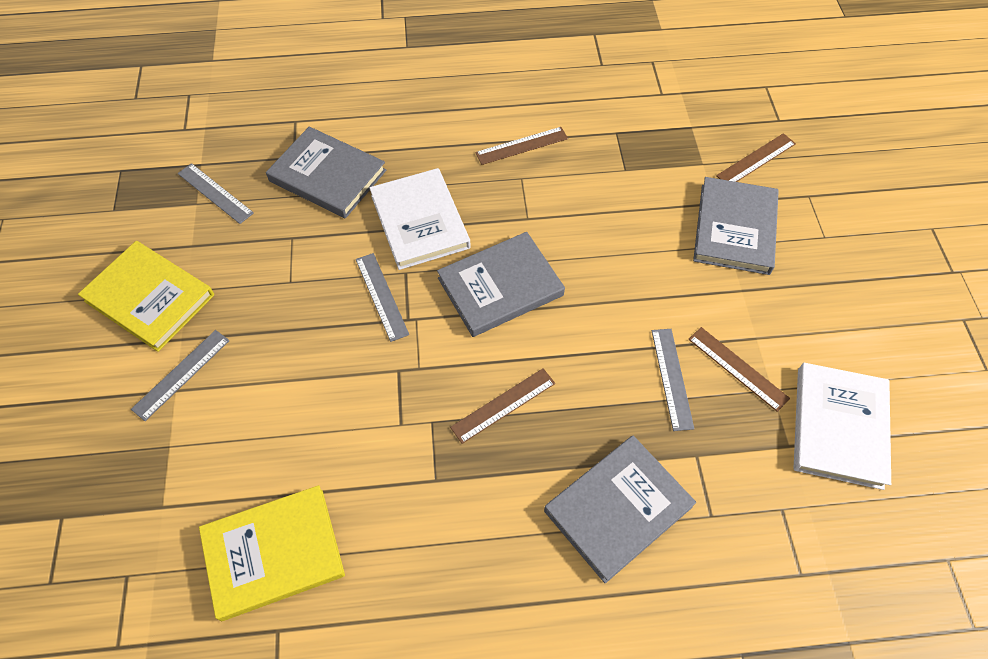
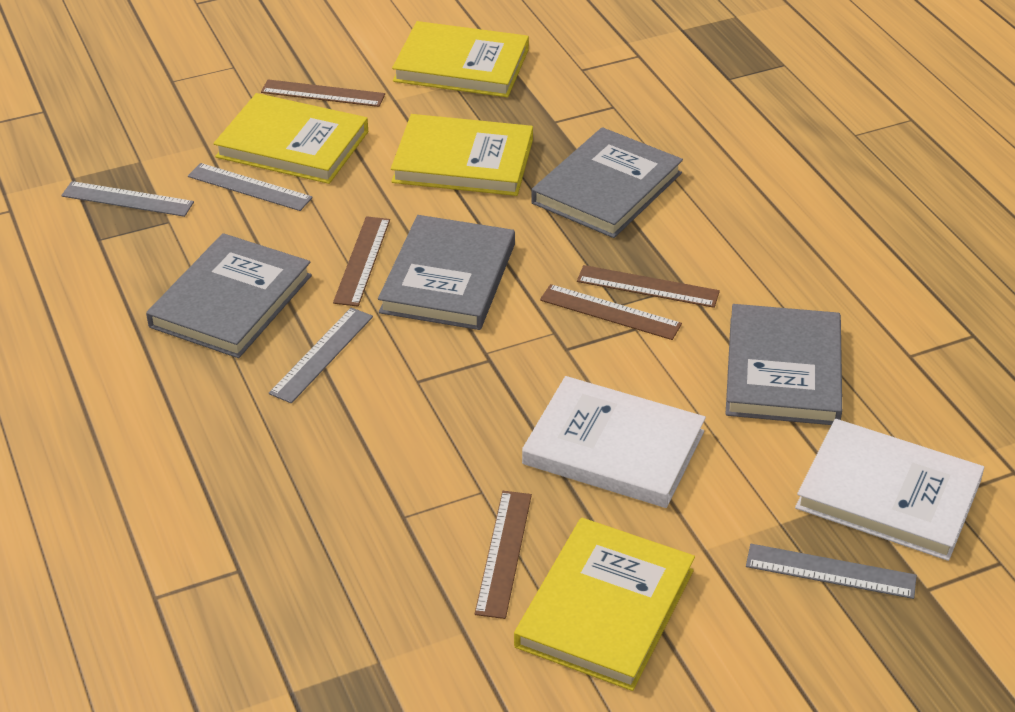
brown ruler: [450,368,555,444] [475,127,568,165] [688,327,790,412] [716,133,796,182] = 4 -> [261,79,385,107] [333,216,390,307] [475,491,532,619] [540,284,682,340] [577,265,720,308] = 5
yellow book: [78,241,214,352] [199,485,345,621] = 2 -> [214,93,368,184] [391,114,533,196] [392,21,529,97] [514,518,695,691] = 4

